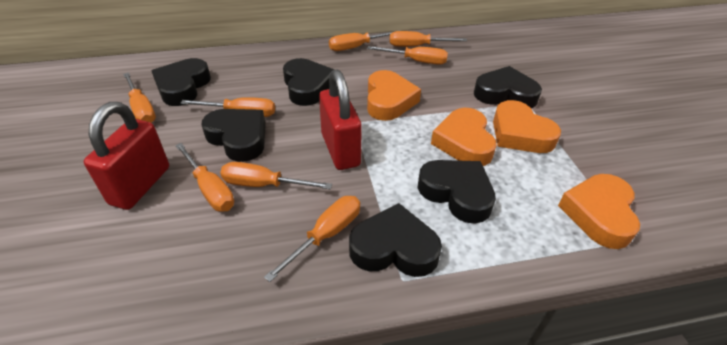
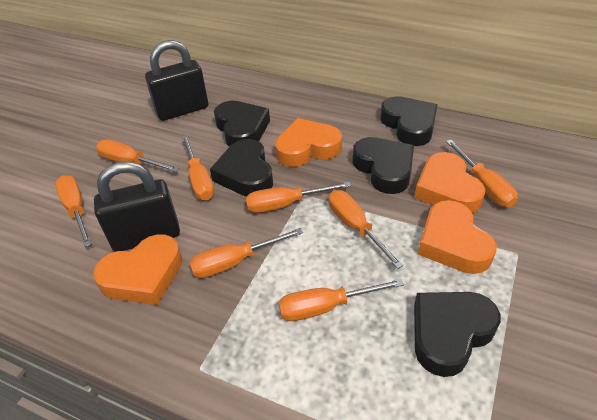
black heart: [152,58,211,106] [202,109,265,162] [283,58,334,106] [349,203,442,277] [418,160,496,224] [474,66,542,108] = 6 -> [210,139,273,196] [214,101,270,147] [353,137,414,194] [380,96,437,146] [414,292,501,377] = 5
black padlock: none = 0 -> [94,161,180,252] [145,40,208,121] = 2
red padlock: [84,102,169,210] [319,70,362,170] = 2 -> none = 0

